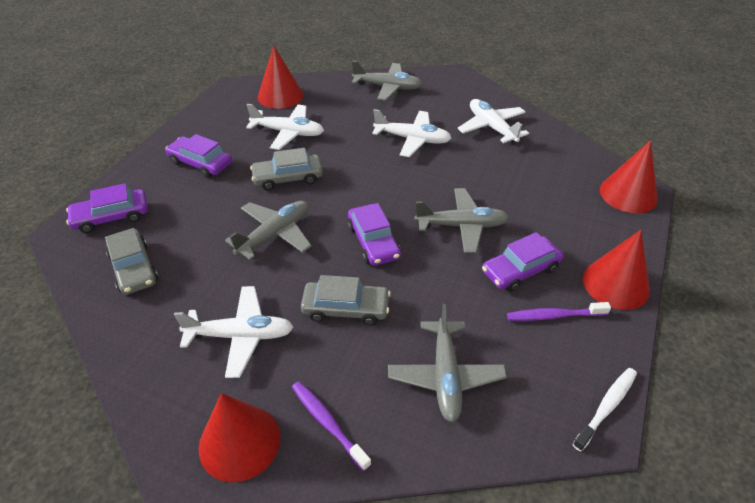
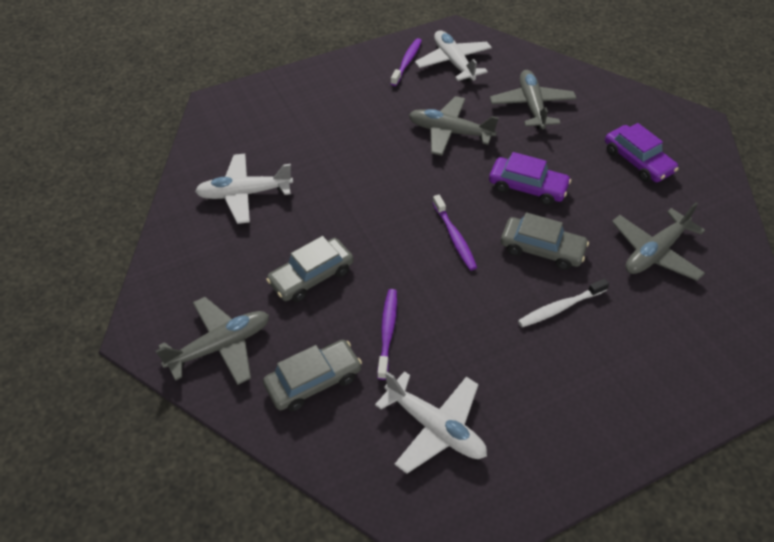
purple car: [66,183,148,233] [165,134,232,178] [348,203,401,266] [482,232,564,292] = 4 -> [489,152,571,205] [605,123,679,182] = 2
purple toothbrush: [292,381,371,471] [507,302,611,321] = 2 -> [377,289,397,380] [390,38,422,86] [432,195,477,270] = 3
red cone: [199,393,280,482] [258,45,303,109] [583,230,650,310] [600,140,658,213] = 4 -> none = 0
white plane: [174,286,293,378] [246,104,324,150] [372,109,451,157] [458,99,529,144] = 4 -> [195,154,293,224] [375,371,487,474] [415,30,492,82] = 3

